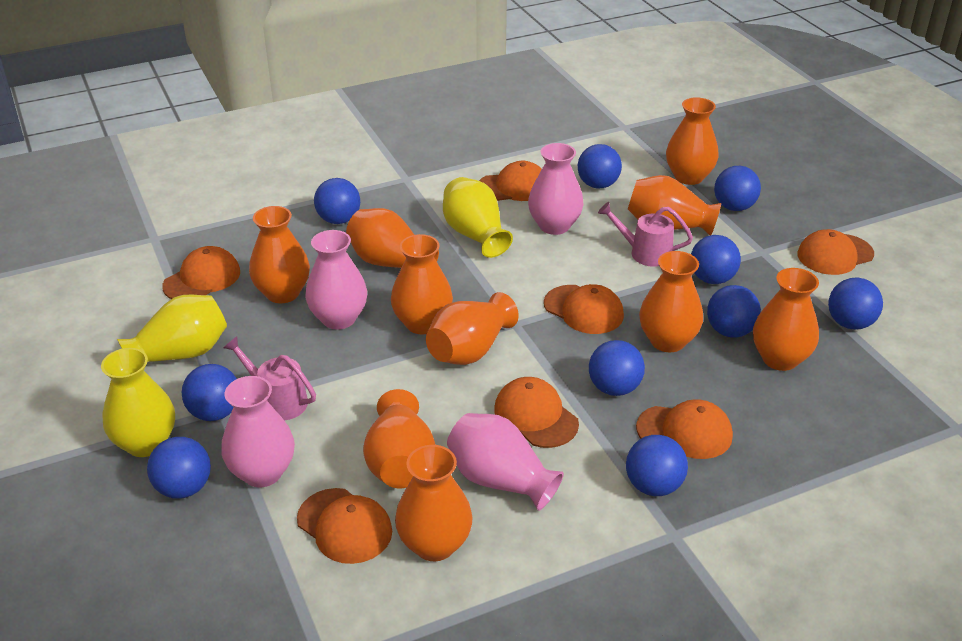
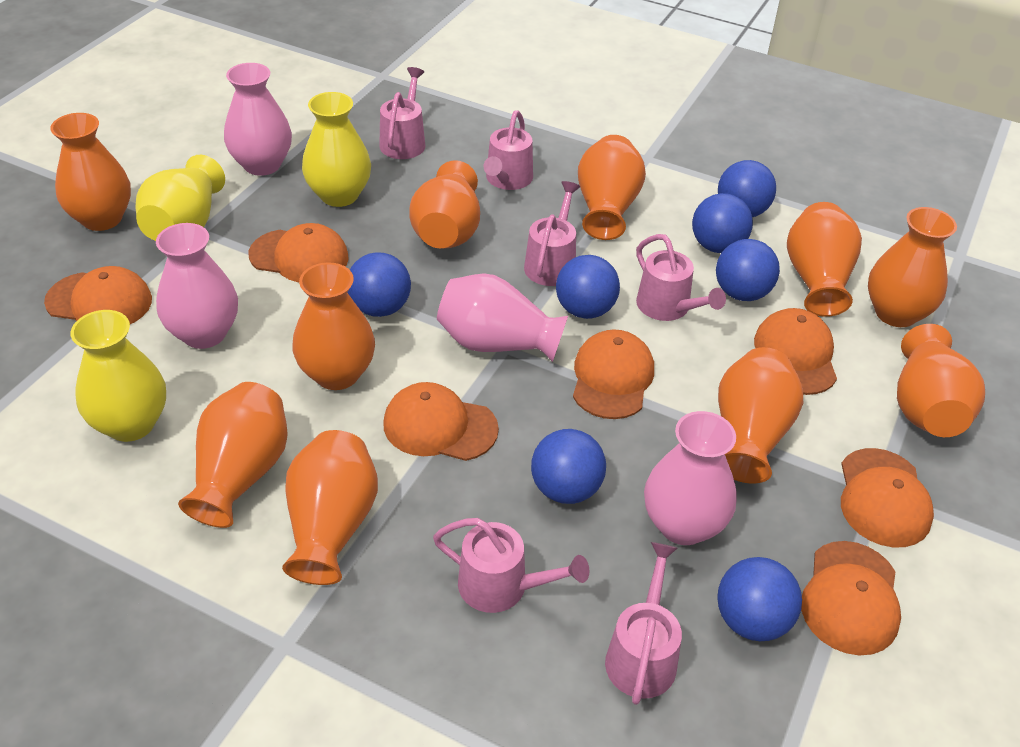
blue ball: [147,437,211,498] [182,364,237,421] [314,178,360,224] [578,144,622,189] [589,340,645,396] [626,435,688,496] [691,235,741,284] [707,285,761,337] [714,166,761,211] [828,278,883,330] = 10 -> [348,252,411,317] [531,429,606,504] [556,255,620,319] [692,193,753,253] [716,239,780,301] [717,557,802,641] [718,160,776,217] = 7
pink watering can: [223,336,316,420] [598,202,693,267] = 2 -> [379,67,425,159] [433,518,589,613] [483,110,533,190] [524,181,580,286] [605,542,682,705] [636,234,726,321] = 6

